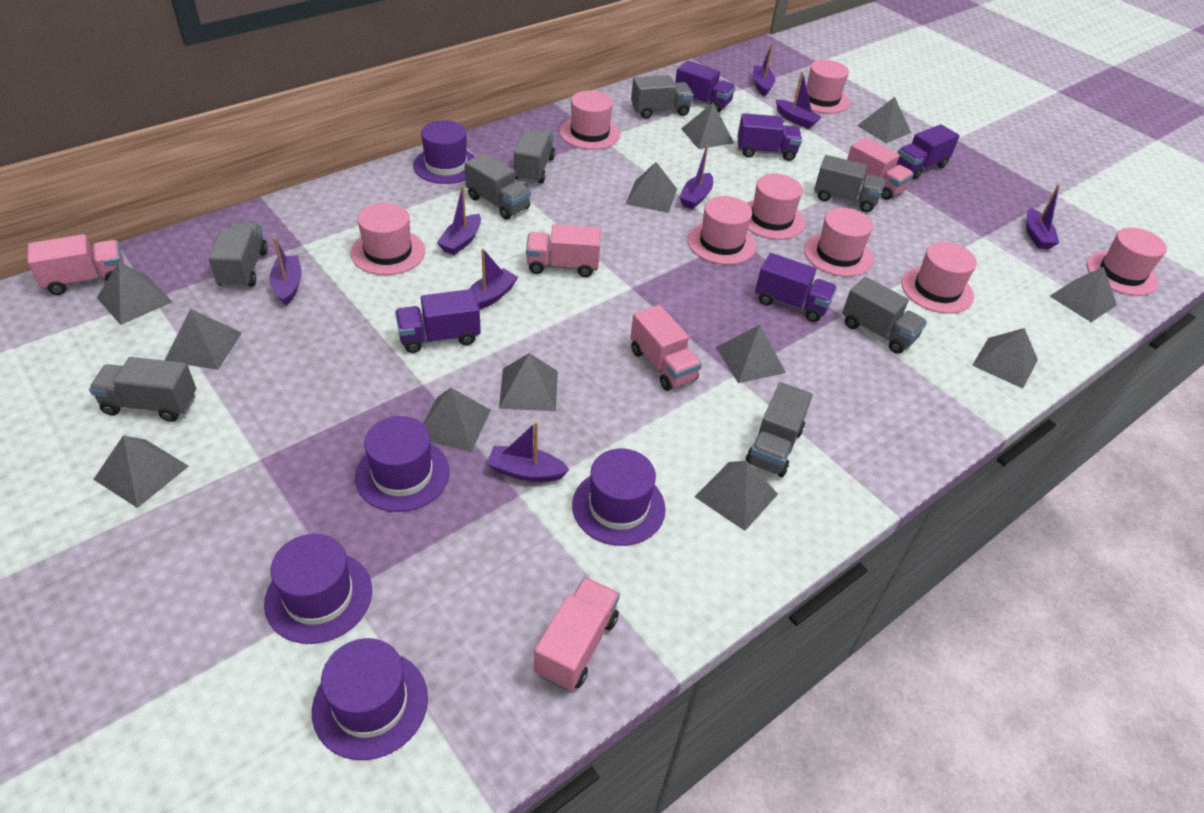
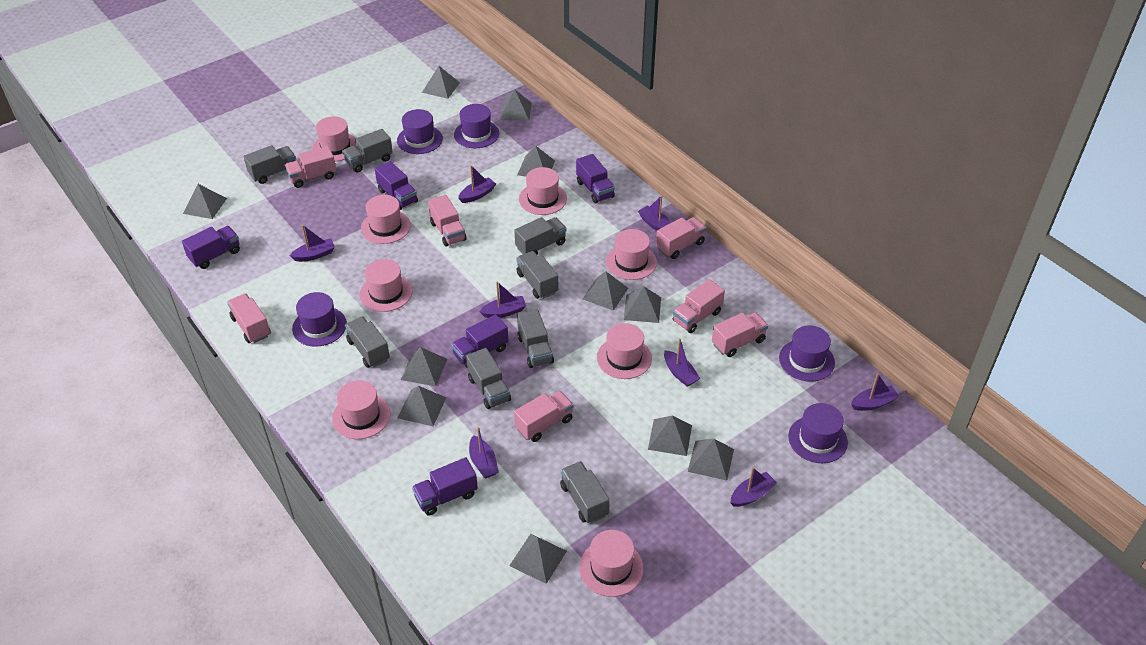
grey pyramid: [93,435,189,508] [97,262,172,325] [164,309,242,370] [423,388,491,452] [499,353,558,411] [626,162,677,213] [681,103,734,149] [695,461,778,531] [716,325,786,383] [857,97,911,143] [972,328,1038,388] [1050,266,1117,322] = 12 -> [183,184,227,219] [398,386,447,426] [401,347,447,386] [422,66,460,99] [500,89,532,121] [509,534,567,584] [517,146,555,177] [583,272,628,311] [624,286,661,323] [648,416,692,456] [688,439,734,480] = 11
pink truck: [27,234,124,295] [526,224,601,277] [534,577,620,691] [630,305,702,391] [847,137,914,200] = 5 -> [227,294,271,343] [285,146,337,188] [428,195,467,247] [514,391,574,442] [656,217,707,259] [673,279,725,333] [712,312,768,357] = 7

